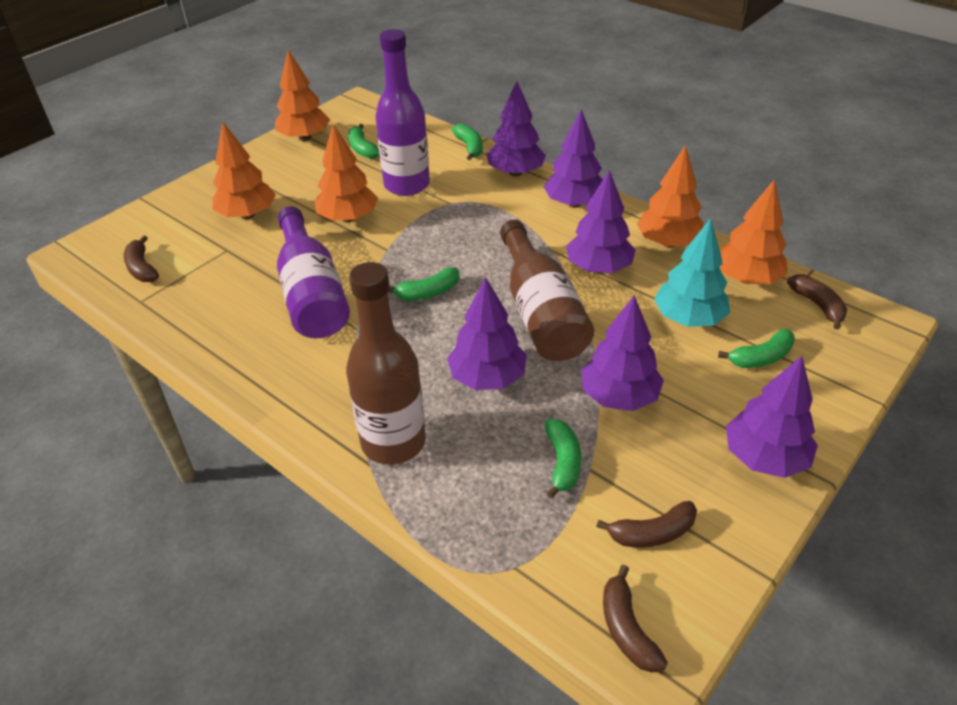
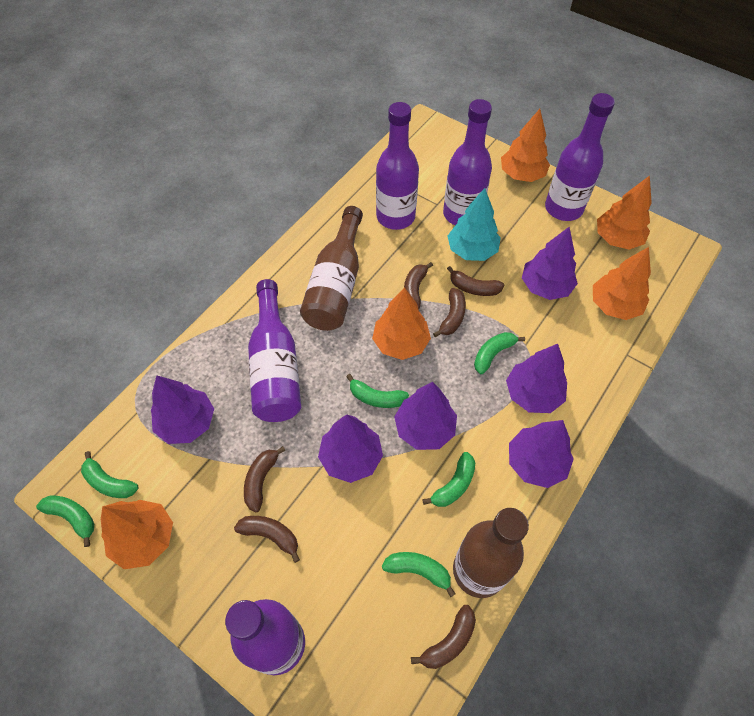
brown banana: [124,235,159,282] [596,501,697,547] [603,565,668,673] [787,274,847,329] = 4 -> [234,516,300,563] [244,446,286,512] [404,262,433,310] [411,605,476,669] [433,288,466,337] [447,266,504,296] = 6
green banana: [348,124,380,159] [388,267,460,301] [452,124,483,160] [545,419,581,499] [718,329,795,368] = 5 -> [36,495,94,547] [81,451,139,498] [346,374,409,408] [382,552,456,597] [423,452,475,507] [474,332,525,374] = 6
purple bottle: [277,206,350,338] [376,29,430,196] = 2 -> [225,599,305,675] [248,279,301,422] [376,102,419,230] [443,99,492,225] [545,93,615,221] = 5

